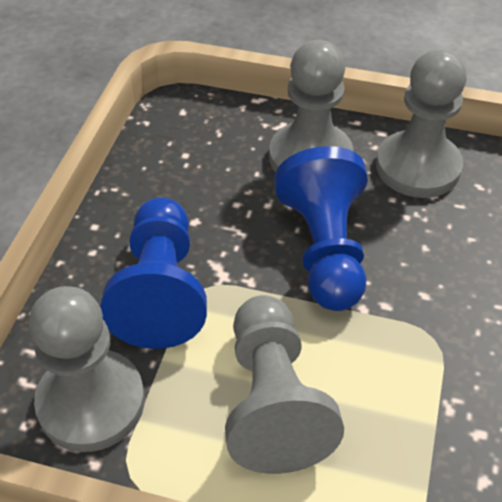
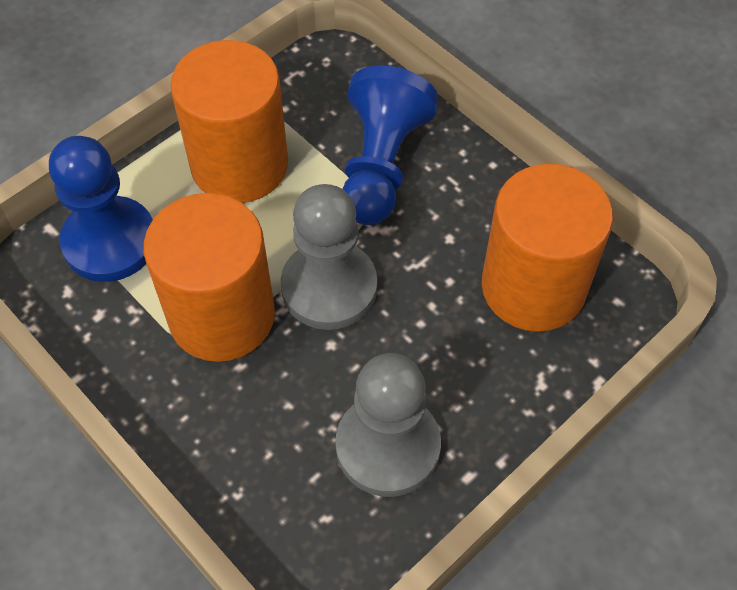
grey pawn: [29,286,145,452] [225,295,344,474] [269,40,354,173] [376,49,467,198] = 4 -> [281,184,377,330] [336,353,441,497] = 2
orange cylinder: none = 0 -> [144,193,275,362] [171,40,288,203] [482,164,613,332] = 3

